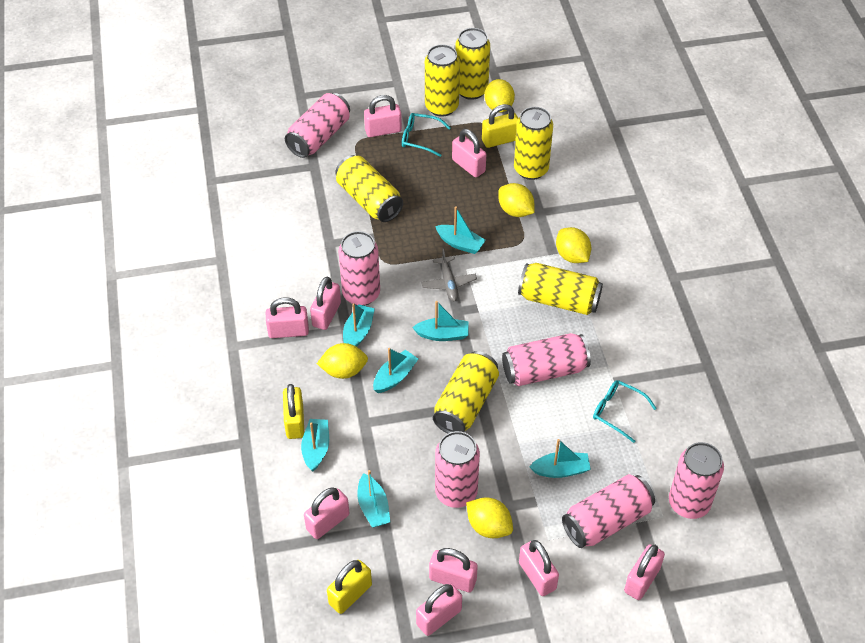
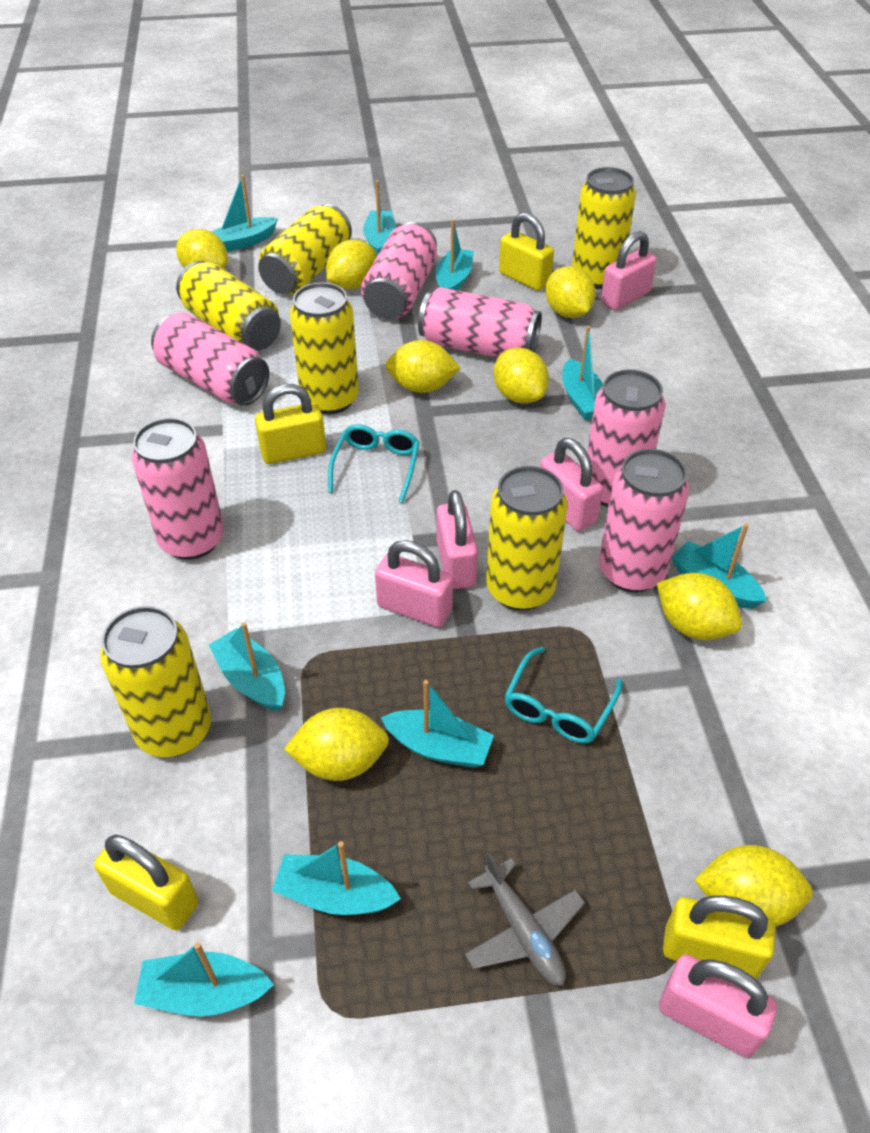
pink padlock: [266,297,309,338] [304,487,349,539] [310,277,341,330] [364,95,402,137] [416,584,462,636] [429,548,478,592] [452,129,486,177] [519,540,559,596] [624,544,665,600] = 9 -> [375,540,453,627] [437,490,478,589] [540,438,603,531] [601,231,657,310] [659,954,777,1058] = 5
turquoise boat: [301,419,329,471] [343,303,375,347] [358,470,390,527] [373,348,418,393] [412,301,468,341] [435,206,486,254] [529,439,591,478] = 7 -> [134,942,274,1016] [209,622,285,711] [211,175,278,252] [272,841,401,915] [363,180,396,256] [381,680,494,768] [436,219,474,291] [562,326,603,420] [671,524,767,609] = 9
yellow lemon: [317,343,368,379] [466,497,513,538] [484,79,515,112] [498,183,535,217] [556,227,591,263] = 5 -> [176,229,228,269] [284,708,389,781] [326,240,377,289] [385,340,460,393] [493,347,549,404] [545,266,596,318] [657,573,742,640] [695,845,813,927] = 8
yellow padlock: [283,384,304,439] [327,560,372,614] [482,104,518,148] = 3 -> [94,835,199,931] [255,384,326,464] [499,212,554,291] [663,895,775,979] = 4

